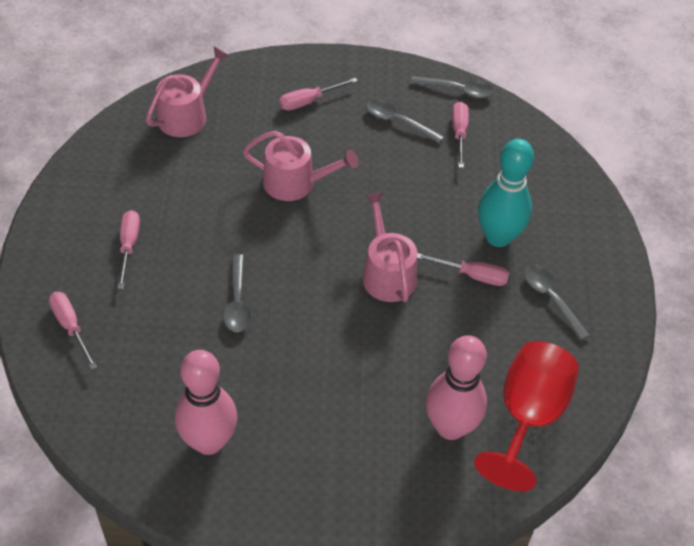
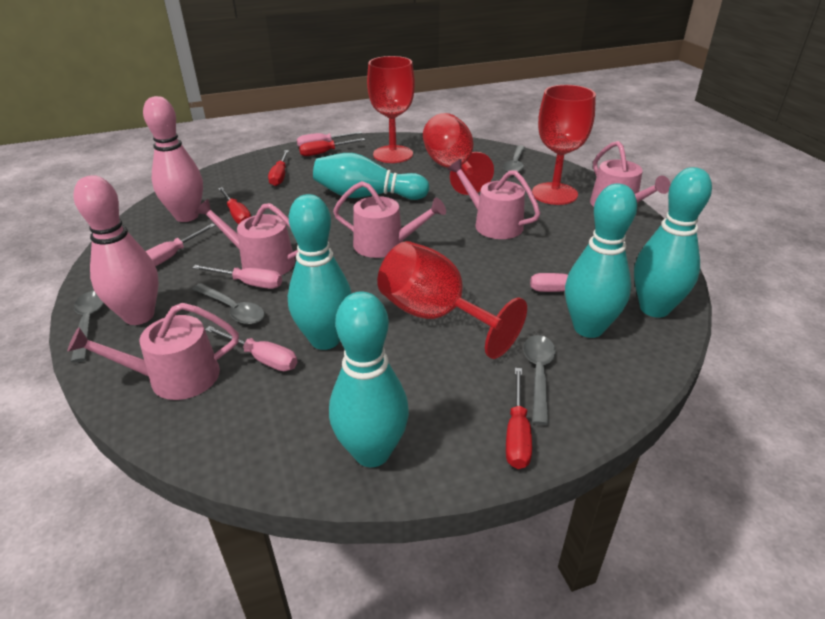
pink watering can: [146,47,229,137] [243,131,358,201] [363,192,417,302] = 3 -> [67,303,239,400] [195,199,298,275] [333,181,446,258] [447,159,540,239] [590,141,671,207] = 5
red goblet: [474,341,579,491] = 1 -> [367,56,415,163] [377,241,527,359] [423,113,494,195] [532,85,596,205] = 4
red screwdriver: none = 0 -> [218,187,251,224] [268,150,289,186] [299,138,366,156] [506,368,532,469] = 4
turquoise bowling pin: [478,139,534,247] = 1 -> [288,194,352,350] [313,153,429,200] [329,291,409,467] [565,184,637,338] [634,167,712,318] = 5

